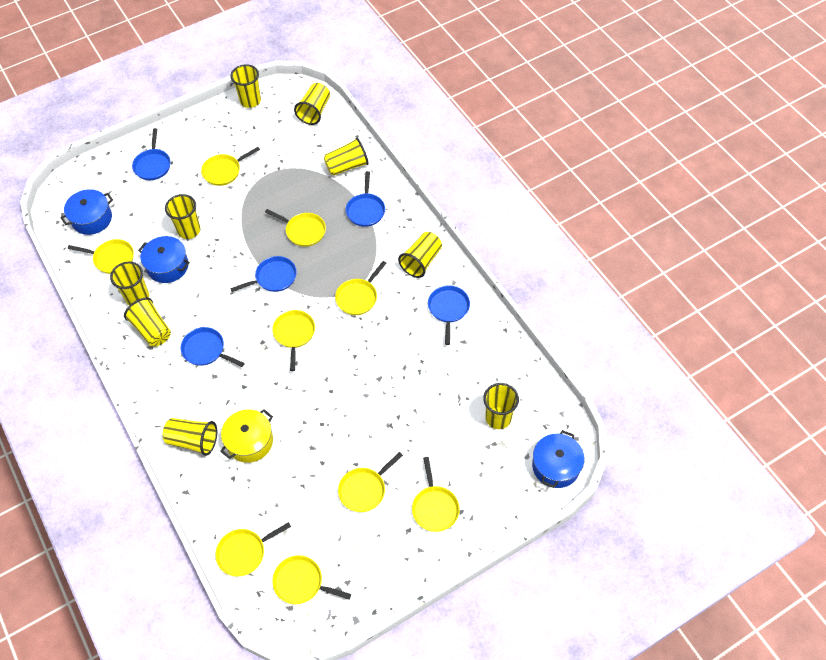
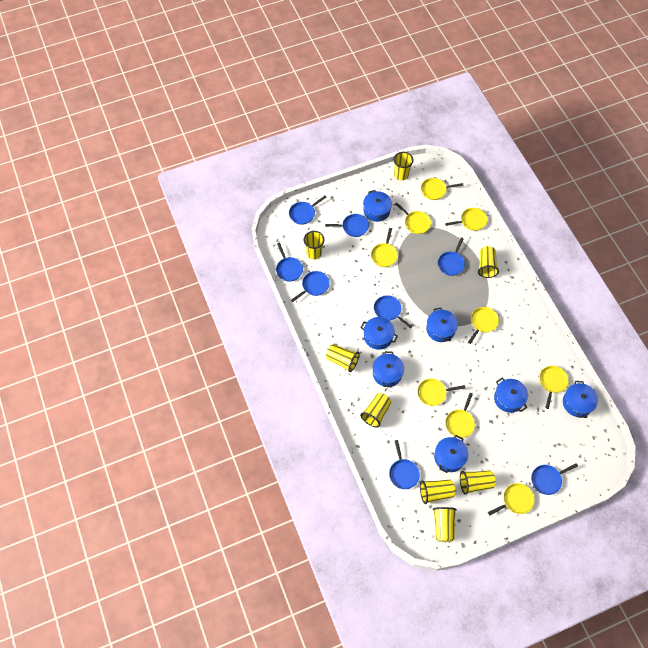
blue pan: [132,128,171,180] [181,327,245,367] [230,256,297,292] [346,171,385,227] [428,285,470,345] = 5 -> [276,243,303,282] [289,196,327,225] [291,271,330,302] [325,214,369,237] [374,295,413,329] [389,440,420,489] [438,237,465,276] [531,463,578,495] = 8
blue pot: [60,189,113,235] [138,236,190,283] [532,430,584,488] = 3 -> [361,317,398,350] [363,190,392,222] [373,351,404,387] [426,307,458,342] [434,435,468,473] [494,377,528,413] [563,381,598,418] = 7
yellow cup: [110,262,149,305] [124,297,171,346] [162,418,217,456] [165,194,201,239] [230,64,261,108] [294,83,330,125] [324,138,369,176] [398,232,442,278] [483,383,519,429] = 9 -> [304,231,324,260] [326,344,359,372] [360,393,391,427] [394,152,413,180] [420,480,455,504] [433,507,457,542] [460,470,496,495] [478,246,499,278] = 8
yellow pot: [220,409,273,463] = 1 -> none = 0

